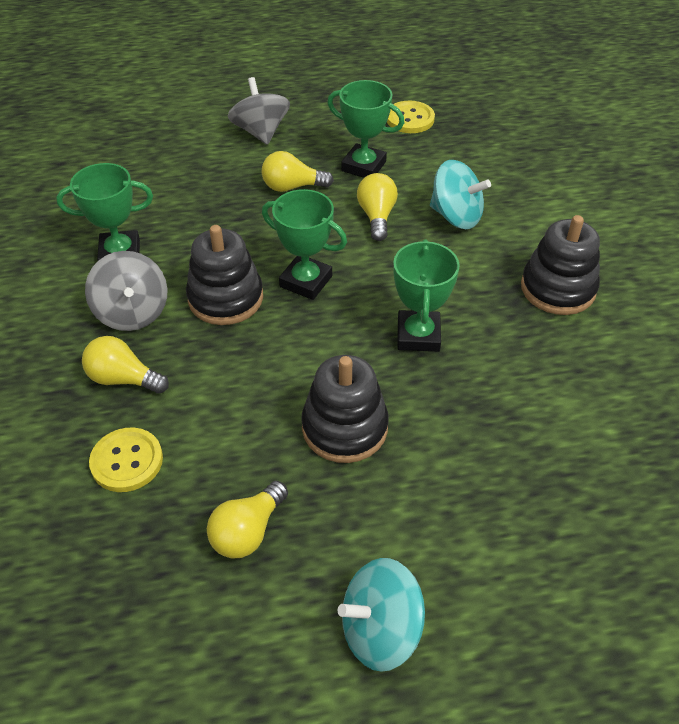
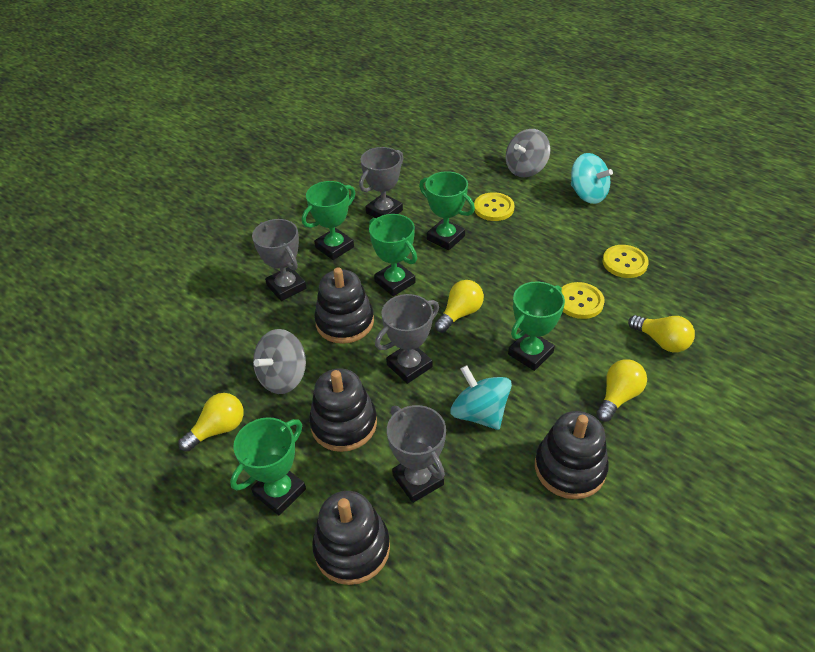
black stacking toy: [186,225,263,325] [301,355,389,463] [521,215,600,315] = 3 -> [309,369,377,452] [312,491,390,585] [314,267,374,344] [535,411,609,499] = 4
green trophy: [56,163,153,261] [262,189,347,300] [327,80,404,178] [393,239,460,352] = 4 -> [230,417,306,515] [302,181,355,260] [369,214,417,296] [419,171,475,250] [508,281,565,371] = 5
grey trophy: none = 0 -> [252,219,306,301] [359,147,403,218] [375,294,439,384] [387,405,446,503] = 4
yellow button: [89,428,163,492] [387,101,435,133] = 2 -> [474,192,514,221] [562,282,605,319] [603,245,649,278] = 3

